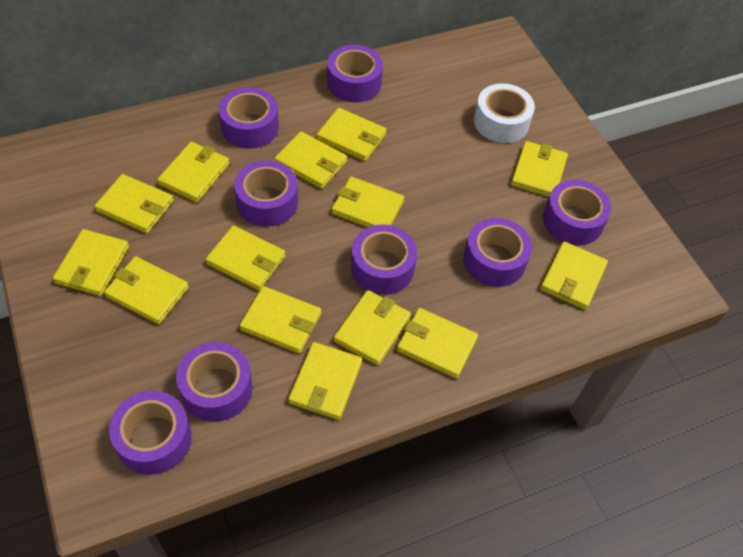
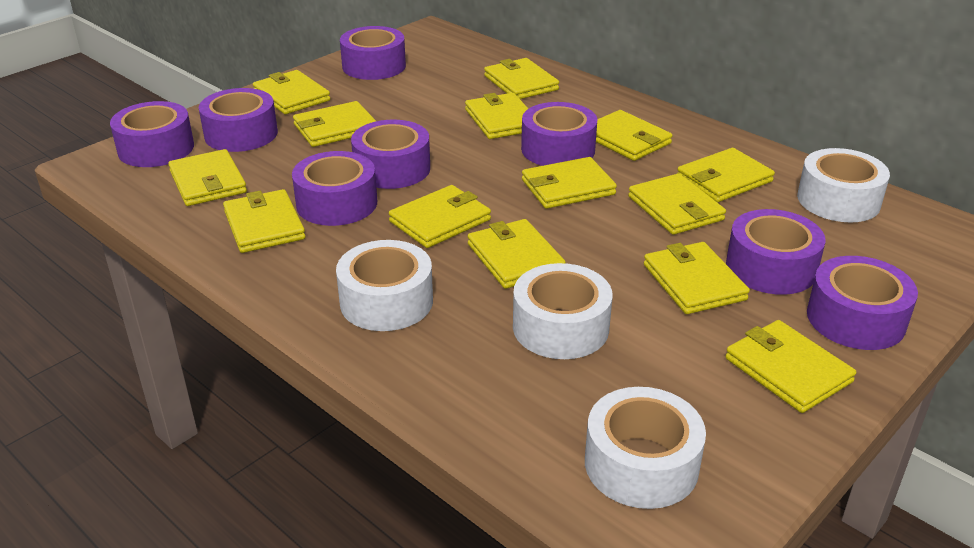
white tape: [474,83,535,143] = 1 -> [336,240,433,331] [513,263,613,359] [585,387,706,509] [797,148,890,222] = 4

